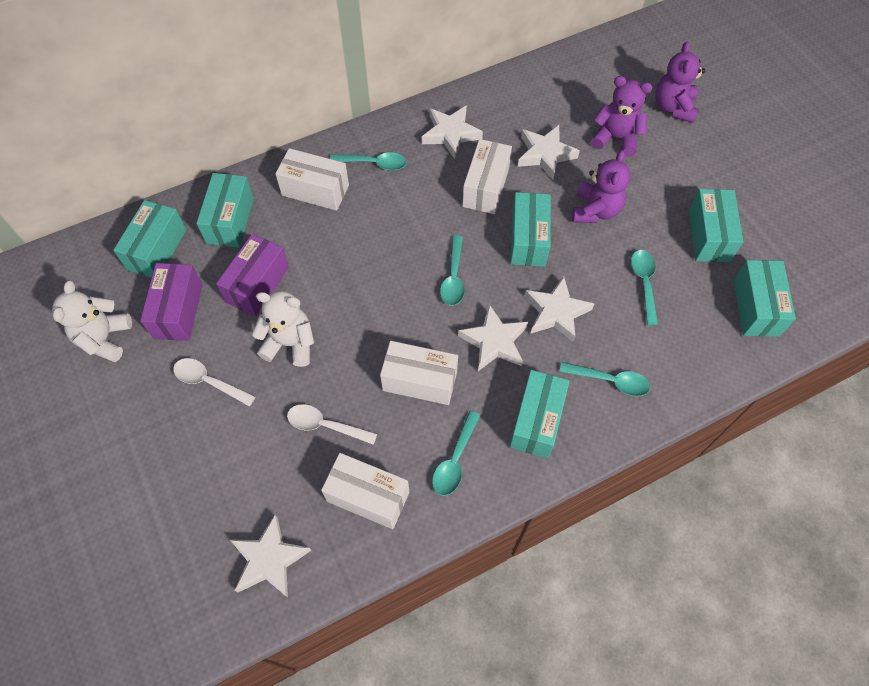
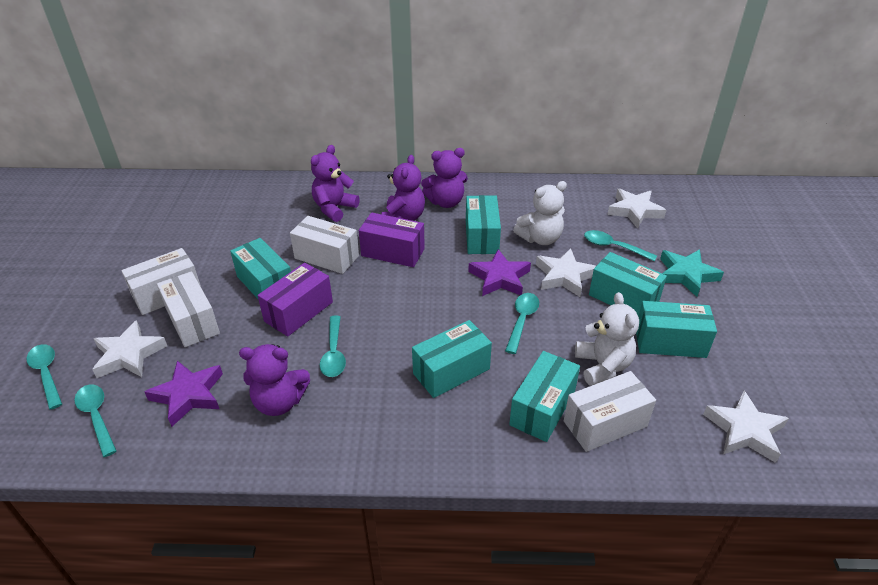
purple star: none = 0 -> [144,361,223,427] [468,249,531,296] = 2
purple teddy bear: [572,150,630,223] [591,76,652,157] [655,42,705,123] = 3 -> [239,344,310,416] [311,145,360,222] [382,155,425,221] [421,148,468,208] = 4
turquoise star: none = 0 -> [660,249,724,297] = 1
white spoon: [173,358,256,407] [287,404,377,445] = 2 -> none = 0
white star: [230,515,312,598] [422,105,483,159] [458,304,528,371] [518,125,580,179] [525,276,594,342] = 5 -> [92,320,167,378] [536,248,596,297] [607,189,666,229] [703,391,789,463] = 4

